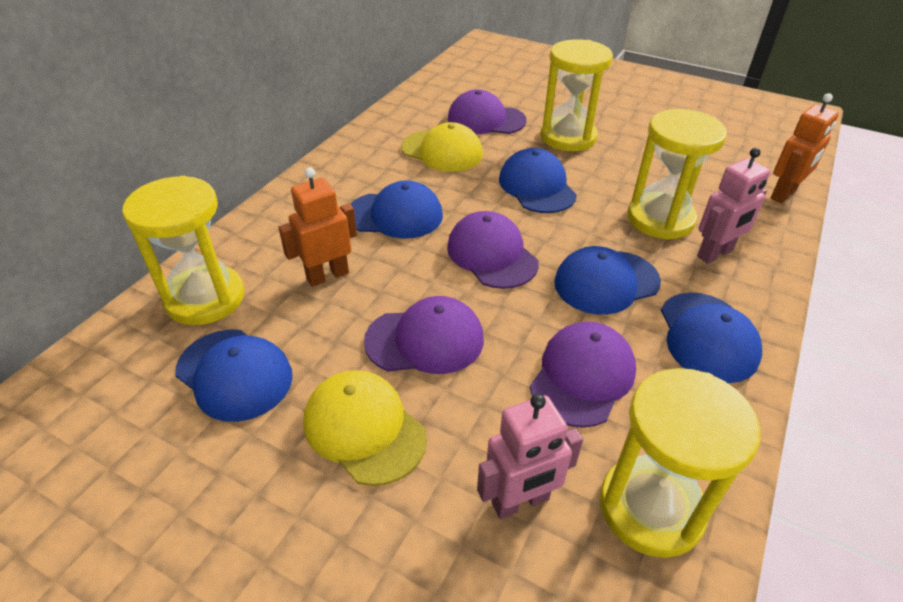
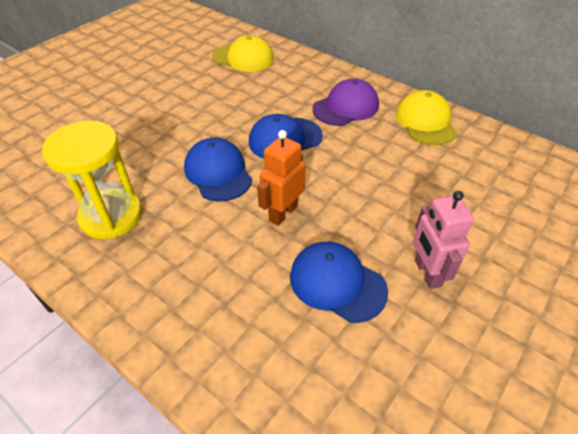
blue cap: [175,329,293,422] [351,181,443,239] [499,148,577,213] [554,246,661,315] [661,293,762,383] = 5 -> [184,138,252,202] [249,114,323,159] [290,242,388,323] = 3
orange robot: [278,167,357,287] [771,93,839,203] = 2 -> [257,130,306,226] = 1
pink robot: [477,394,583,519] [697,148,771,264] = 2 -> [413,191,474,289] = 1
purple cap: [364,296,484,374] [447,211,539,289] [448,89,527,134] [530,322,636,428] = 4 -> [313,78,379,126] = 1
yellow hourglass: [123,176,245,325] [540,39,613,151] [600,368,761,558] [627,109,727,240] = 4 -> [42,121,142,239] = 1

